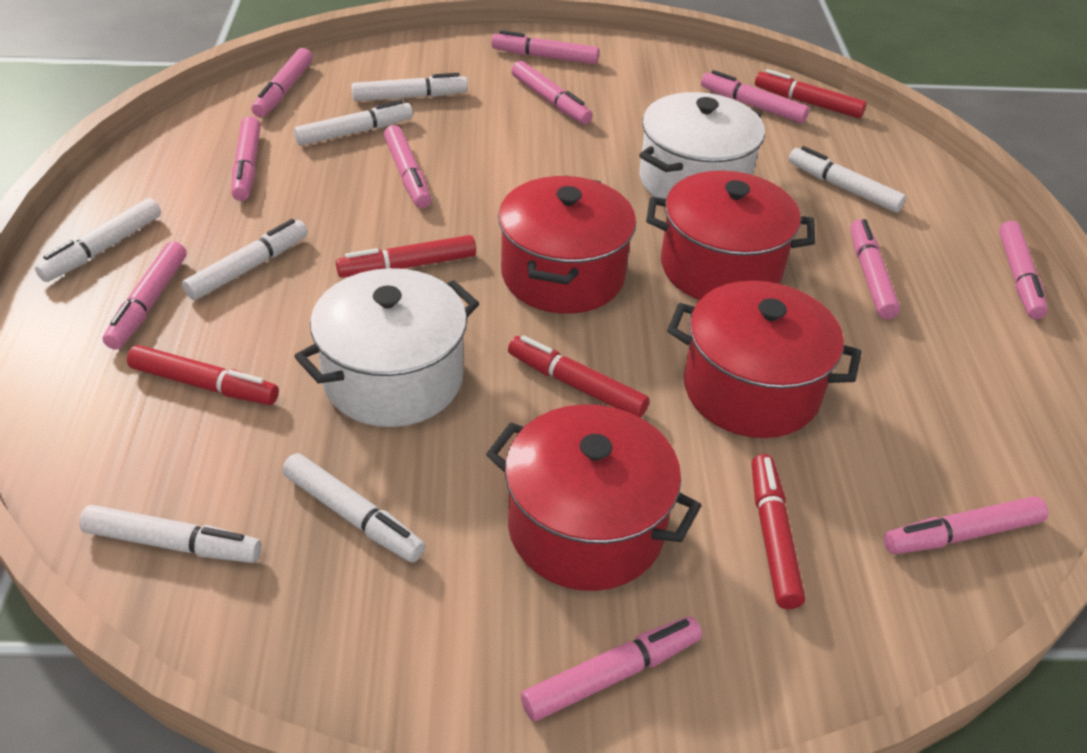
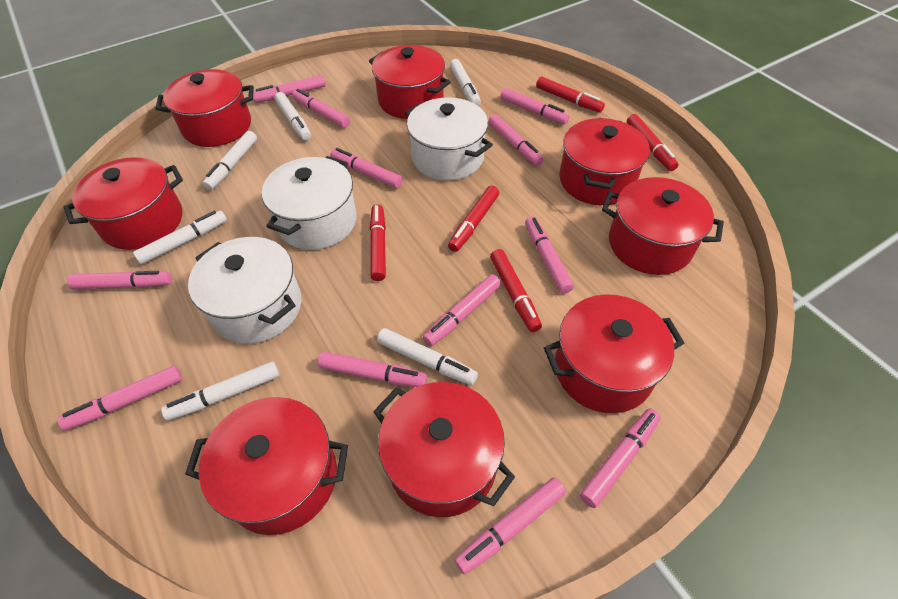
pink marker: [103,241,186,349] [231,116,261,201] [252,48,313,117] [384,125,431,208] [491,30,599,64] [512,61,593,124] [521,616,702,721] [701,70,809,123] [850,219,900,319] [884,496,1048,554] [999,221,1048,319] = 11 -> [58,366,182,430] [67,271,172,290] [253,75,326,103] [292,89,350,128] [318,351,427,387] [330,148,403,188] [423,274,501,346] [455,478,566,575] [488,114,544,166] [500,88,569,124] [525,217,574,294] [580,409,661,508] = 12
red pot: [486,404,702,591] [498,176,636,314] [646,171,815,300] [667,281,862,438] = 4 -> [64,157,183,250] [155,69,254,147] [185,397,348,535] [369,45,451,119] [373,382,515,517] [544,294,684,413] [559,118,650,205] [602,177,724,275] = 8
white marker: [35,198,161,282] [79,505,262,563] [182,219,308,300] [282,453,425,563] [294,100,413,146] [351,73,468,101] [789,146,906,213] = 7 -> [133,211,227,265] [161,361,279,421] [202,131,257,190] [274,92,311,141] [377,328,478,385] [450,59,481,106] = 6
white pot: [294,268,479,427] [639,92,765,199] = 2 -> [188,237,301,344] [262,156,357,250] [405,97,493,181] = 3

